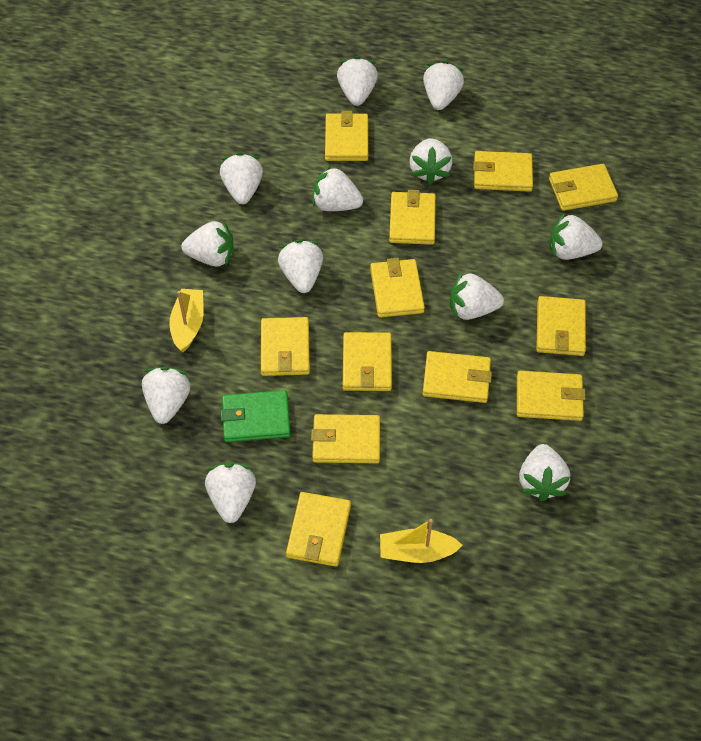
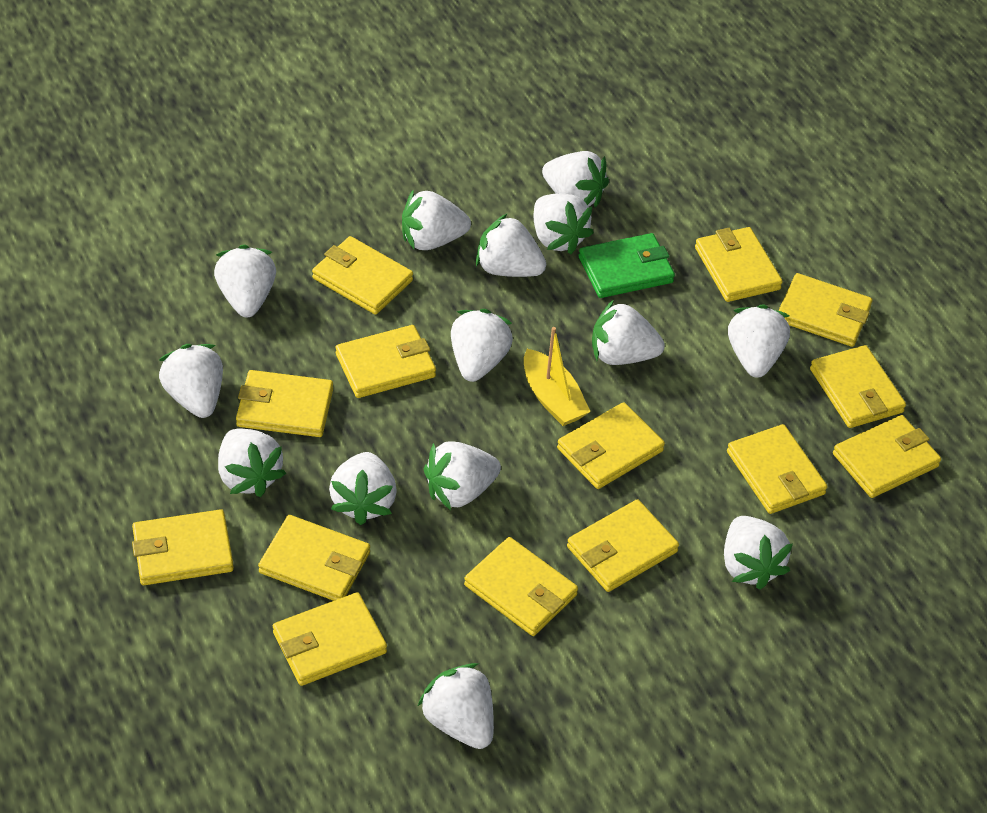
white strawberry: [142,367,190,424] [181,220,234,267] [205,462,256,523] [220,153,263,204] [278,240,323,293] [312,165,363,211] [337,56,378,106] [410,138,452,185] [423,61,464,110] [450,272,504,320] [519,444,570,501] [550,213,603,260] = 12 -> [159,344,223,418] [214,245,276,317] [218,429,286,497] [329,452,397,525] [402,189,471,250] [418,663,494,749] [424,441,501,510] [451,309,513,382] [476,213,546,277] [534,193,594,254] [542,151,609,207] [592,300,665,365] [724,516,793,590] [728,304,790,378] = 14
yellow boat: [169,289,204,352] [380,519,463,563] = 2 -> [524,327,591,426] = 1
yellow wallet: [261,317,310,376] [286,492,351,567] [311,414,380,463] [325,111,368,161] [343,332,392,391] [370,258,425,318] [389,190,436,245] [423,351,492,403] [473,151,533,192] [517,371,586,421] [536,296,586,356] [549,164,618,211] = 12 -> [132,509,234,585] [236,370,333,437] [258,515,370,601] [273,592,387,686] [312,236,413,315] [336,325,436,398] [464,537,578,636] [557,402,665,489] [567,499,679,592] [695,227,783,302] [727,424,827,514] [778,273,873,347] [810,345,906,428] [833,415,941,498] = 14

